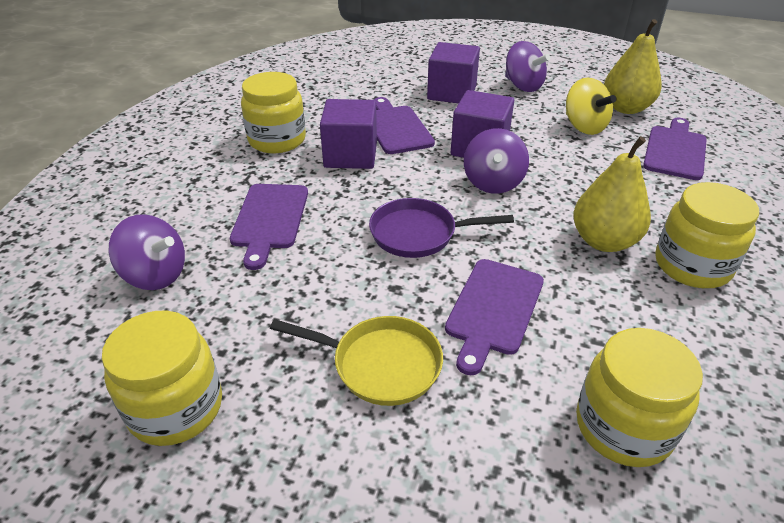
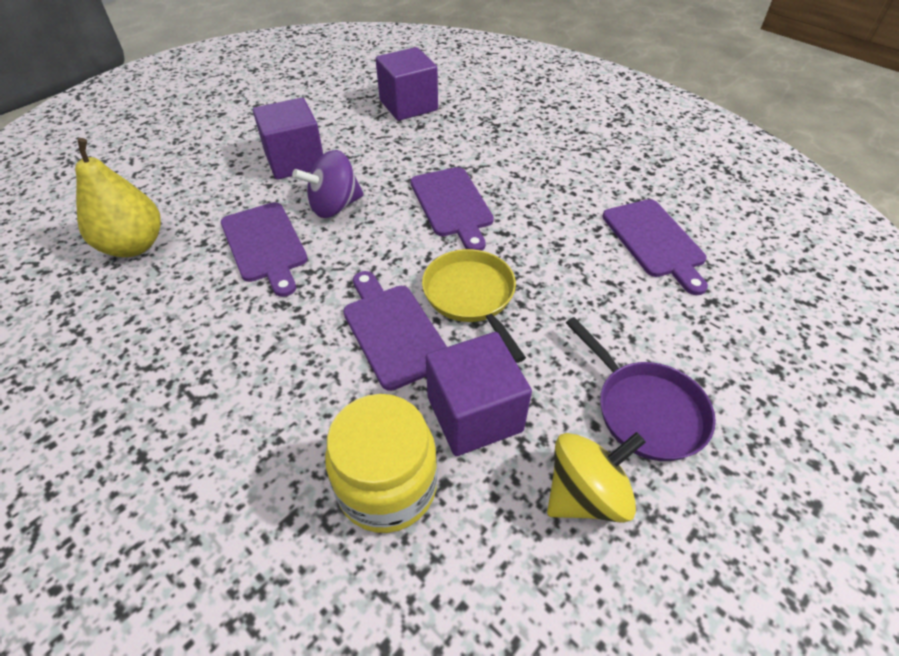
purple spinning top: [109,214,185,290] [464,128,529,194] [505,41,550,92] = 3 -> [292,150,364,218] = 1
yellow jar: [102,311,222,446] [241,72,306,153] [576,328,703,467] [655,182,759,288] = 4 -> [325,394,437,533] = 1
yellow pear: [573,136,651,252] [604,19,662,114] = 2 -> [75,138,161,257] = 1

